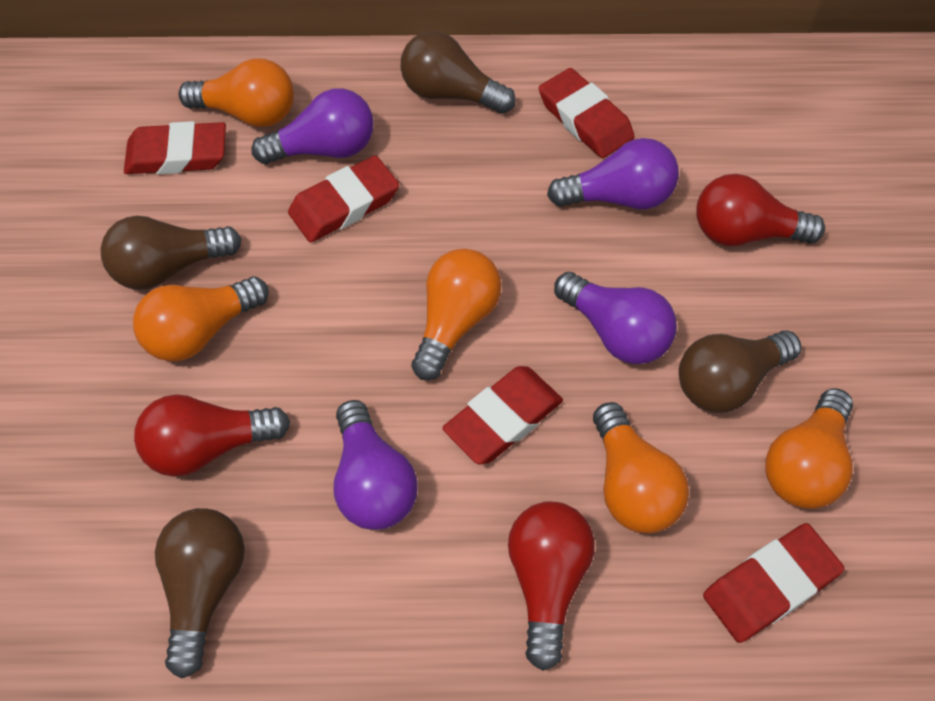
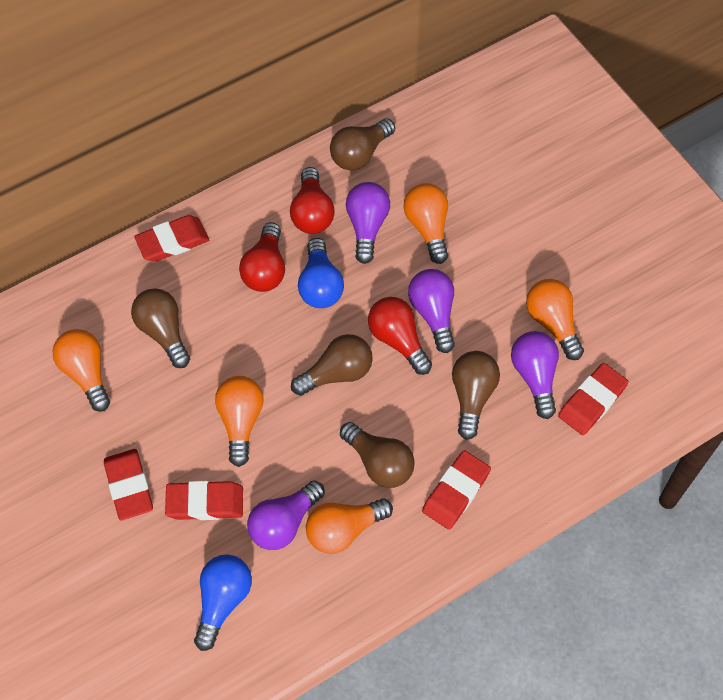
blue light bulb: none = 0 -> [194,554,252,651] [298,238,344,308] = 2
brown light bulb: [101,216,242,290] [155,508,245,679] [401,31,516,114] [679,330,801,413] = 4 -> [131,288,190,368] [291,334,373,396] [330,118,395,170] [340,422,415,488] [452,351,500,440] = 5

